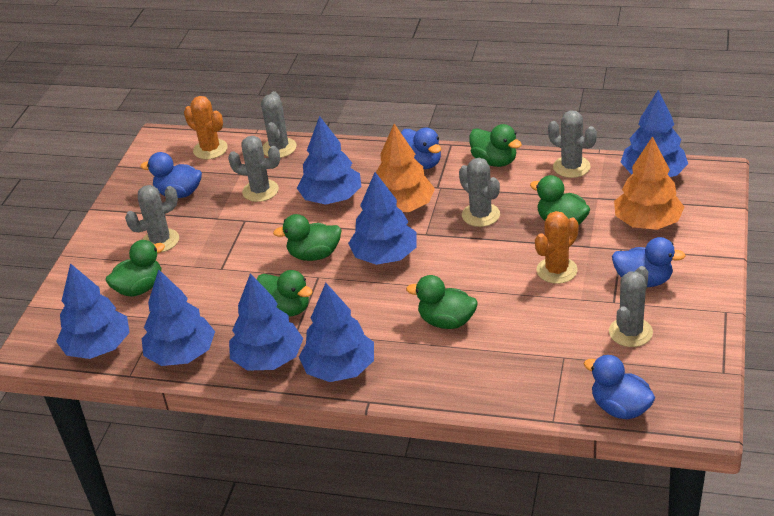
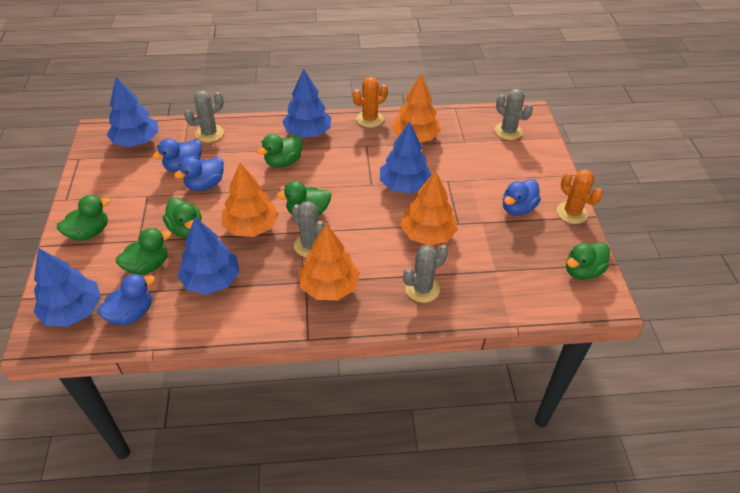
blue tree: [56,263,130,359] [142,269,215,366] [229,273,303,371] [297,116,362,205] [299,283,374,382] [348,172,417,265] [620,90,688,177] = 7 -> [33,248,101,327] [107,77,159,147] [177,217,240,295] [282,69,331,138] [380,121,432,194] = 5
grey cactus: [125,185,179,253] [228,136,280,202] [261,91,297,158] [459,158,500,227] [548,110,597,178] [609,266,653,347] = 6 -> [184,90,224,142] [292,201,325,257] [403,245,448,303] [495,89,533,140] = 4
orange tree: [376,124,435,212] [614,136,684,230] = 2 -> [221,163,279,237] [299,224,360,300] [391,74,441,142] [400,171,458,245] = 4

